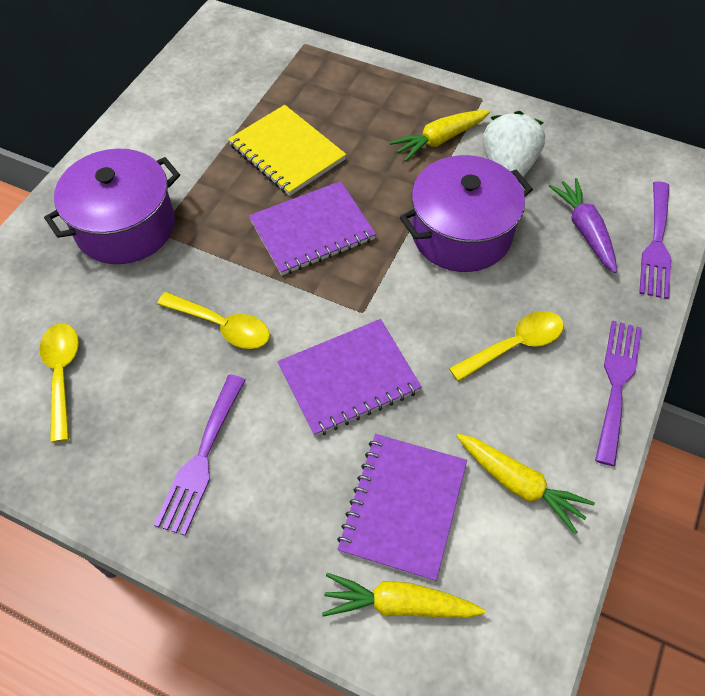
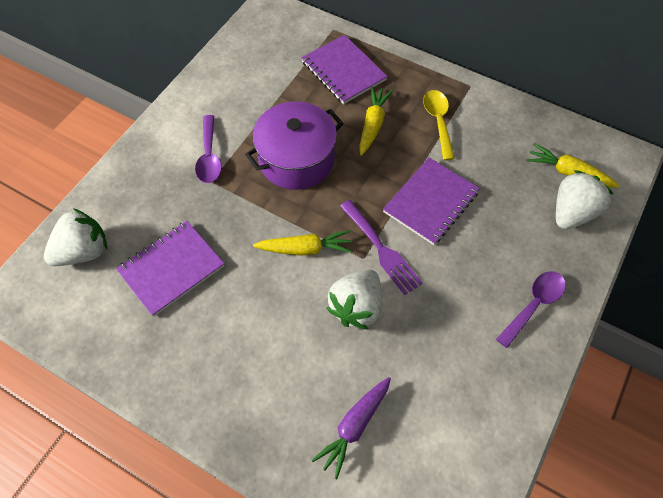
purple fork: [154,375,245,536] [595,320,642,466] [639,181,671,299] = 3 -> [340,200,423,295] = 1
purple pot: [44,149,180,264] [400,155,533,272] = 2 -> [245,101,344,190] = 1
purple spoon: none = 0 -> [195,115,222,183] [496,271,566,348] = 2
white strawberry: [483,111,545,177] = 1 -> [44,208,107,266] [326,269,382,330] [556,170,613,229] = 3
yellow notebook: [228,105,346,196] = 1 -> none = 0
yellow spoon: [39,323,79,443] [157,292,270,349] [449,311,564,382] = 3 -> [423,90,455,160] = 1

